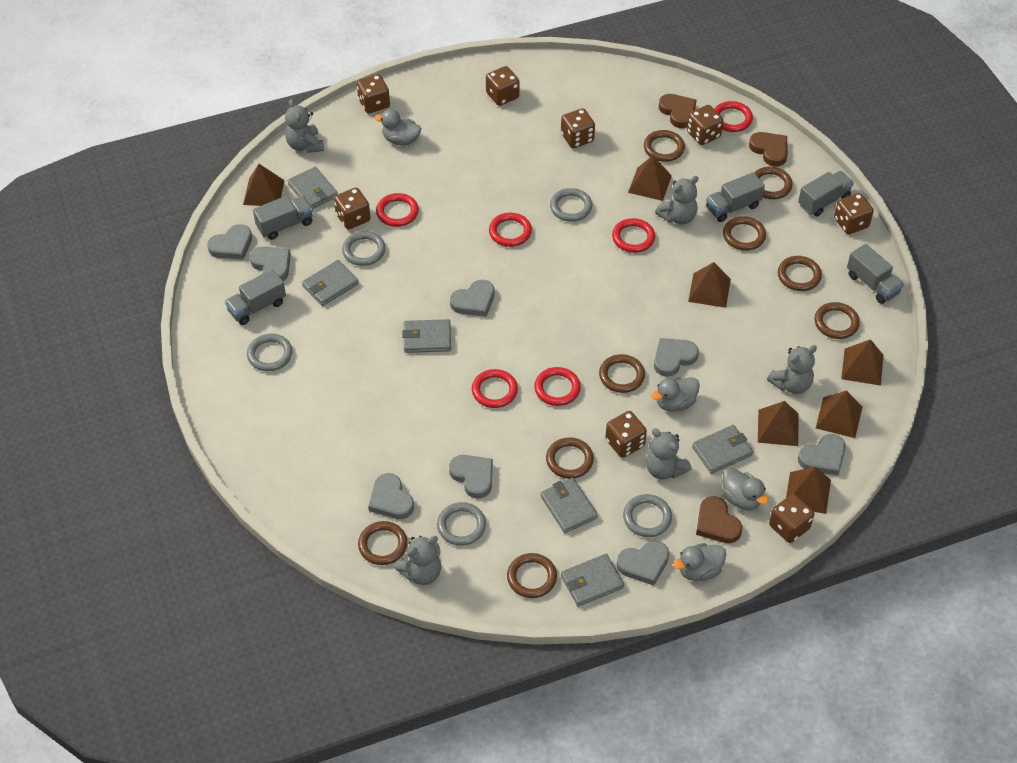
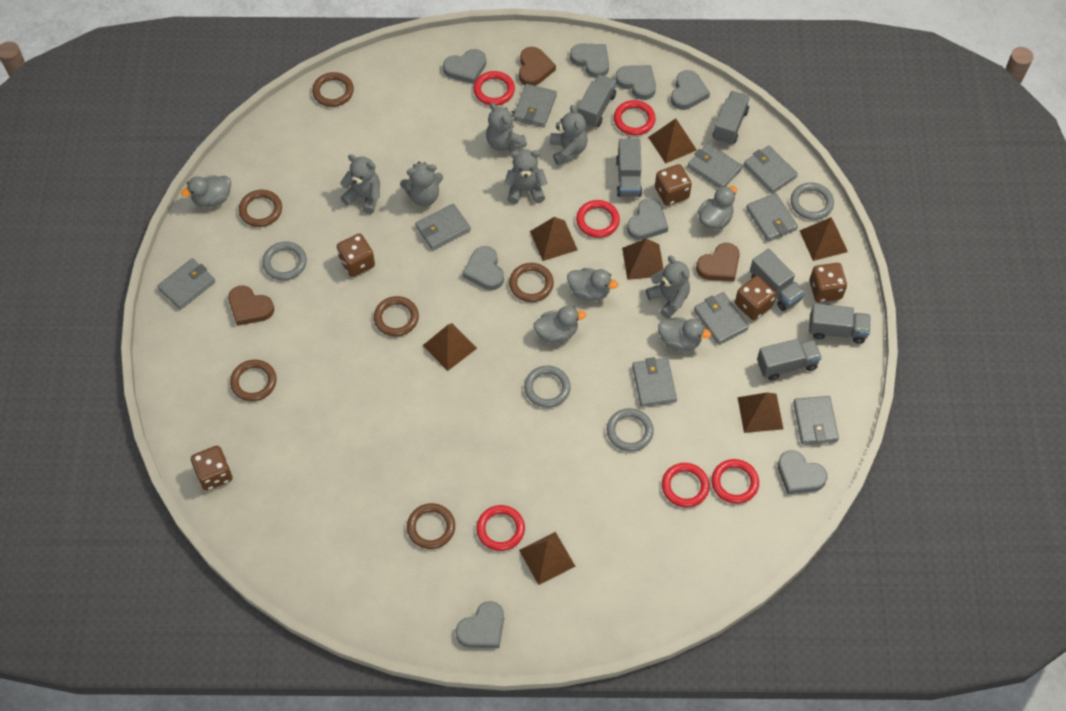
brown dice: [334,187,370,229] [357,74,390,113] [486,66,520,106] [561,108,595,148] [605,411,647,458] [687,105,723,145] [769,494,814,543] [834,193,874,234] = 8 -> [191,446,232,491] [337,233,375,277] [655,164,692,206] [735,276,776,320] [810,263,847,303] = 5
brown ring: [358,521,408,565] [507,553,557,598] [546,437,594,479] [599,354,645,393] [644,130,685,162] [723,216,766,251] [754,167,793,199] [778,256,822,291] [815,302,860,339] = 9 -> [230,359,276,402] [239,190,282,227] [312,72,354,107] [374,296,419,337] [407,503,455,549] [509,263,554,302] = 6
grey duck: [375,109,421,146] [651,377,700,411] [673,543,726,581] [722,468,769,510] = 4 -> [181,175,231,207] [534,306,586,344] [567,268,618,301] [658,317,711,351] [698,186,737,229] = 5
grey ring: [247,334,293,371] [342,231,386,266] [437,502,486,546] [550,188,592,222] [623,494,672,537] = 5 -> [262,241,307,280] [524,365,571,408] [607,408,654,452] [791,183,834,220] = 4
grey teddy bear: [285,99,324,153] [394,536,441,585] [646,428,691,480] [655,176,698,225] [767,345,817,394] = 5 -> [340,154,380,214] [400,162,443,206] [486,103,527,151] [504,149,548,204] [550,105,588,165] [646,255,690,319] = 6
grey truck: [225,269,286,325] [253,196,313,240] [706,172,765,222] [798,171,854,217] [847,244,904,304] = 5 -> [577,74,616,128] [616,139,642,197] [713,91,750,145] [750,249,805,311] [757,339,822,381] [809,303,871,344] = 6
grey wallet: [288,167,338,209] [302,260,359,306] [402,319,451,353] [540,478,598,533] [561,554,624,606] [692,425,753,474] = 6 -> [157,258,215,310] [415,203,471,250] [513,84,557,128] [632,357,677,407] [687,143,743,188] [694,292,749,345] [744,145,798,194] [746,193,798,242] [793,396,839,445] = 9

